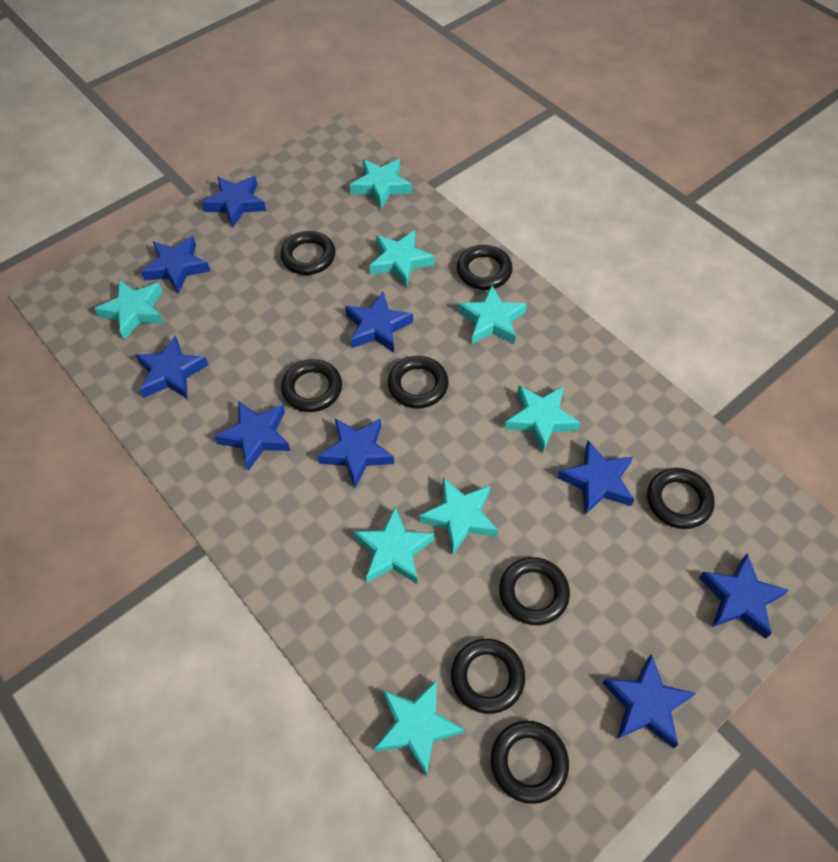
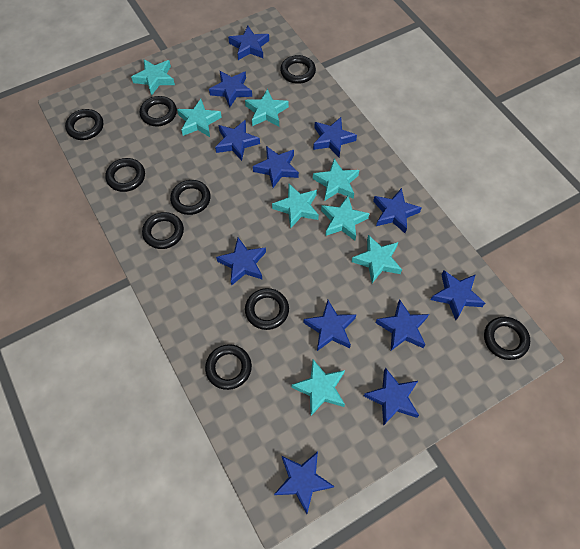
black ring: [280,231,335,275] [281,359,342,412] [388,356,449,409] [451,639,525,714] [457,245,513,290] [491,721,569,804] [499,557,570,625] [647,468,715,529] = 8 -> [65,109,103,140] [105,158,145,192] [140,96,177,126] [142,212,184,249] [170,180,211,215] [205,344,252,390] [245,288,289,330] [280,55,316,84] [484,317,530,360] = 9
blue star: [136,336,208,399] [141,236,210,294] [201,176,266,227] [214,401,291,471] [317,418,394,488] [345,292,413,352] [557,441,634,515] [603,654,696,748] [699,554,789,639] = 9 -> [209,71,252,107] [215,120,260,161] [216,238,266,285] [228,26,269,60] [253,146,299,188] [274,451,334,514] [303,300,357,351] [313,117,357,157] [364,368,419,426] [373,188,422,233] [375,299,429,351] [431,270,485,320] = 12

